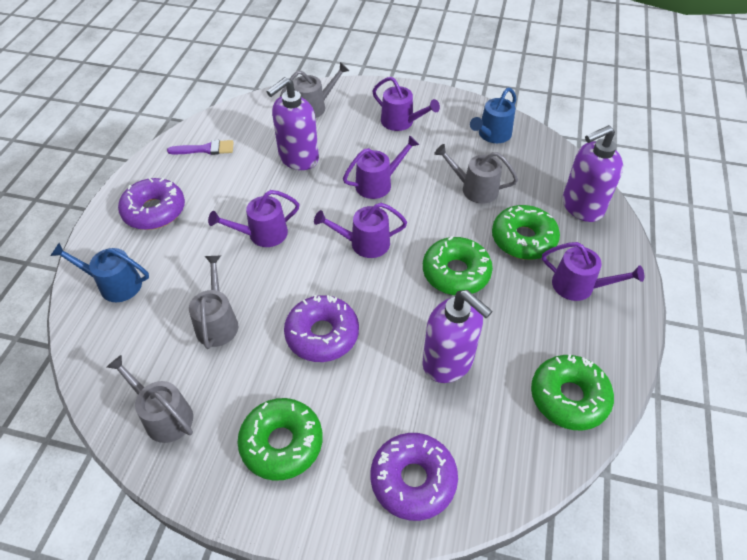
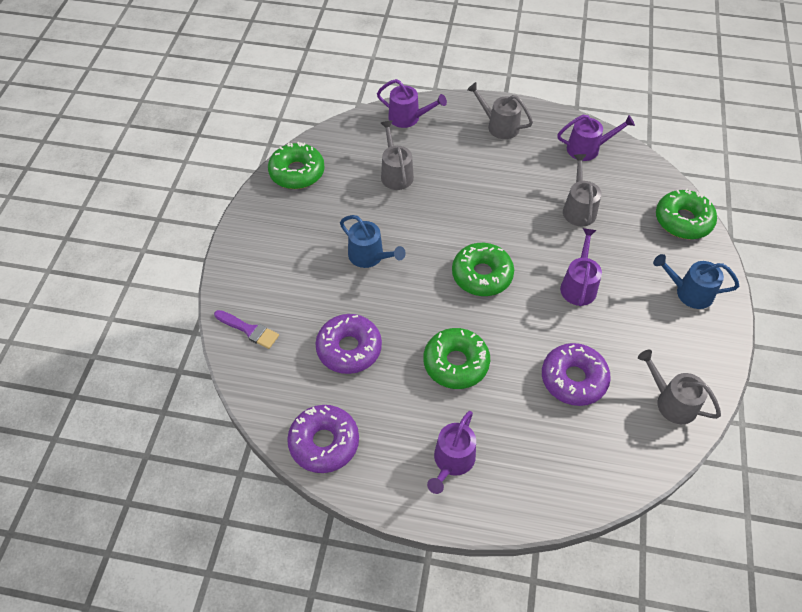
purple soap dispenser: [266,77,319,170] [423,290,493,383] [563,125,623,222] = 3 -> none = 0
purple watering can: [208,190,300,247] [314,203,407,258] [343,135,419,199] [372,77,440,131] [542,242,644,301] = 5 -> [377,79,447,128] [427,411,476,494] [557,115,635,161] [560,228,602,306] = 4

